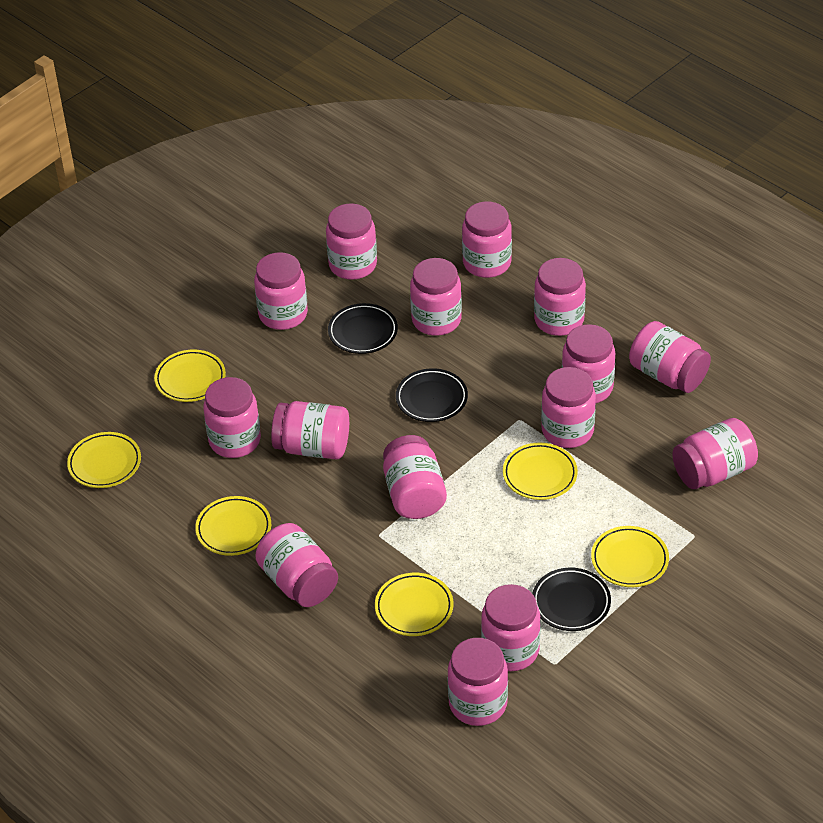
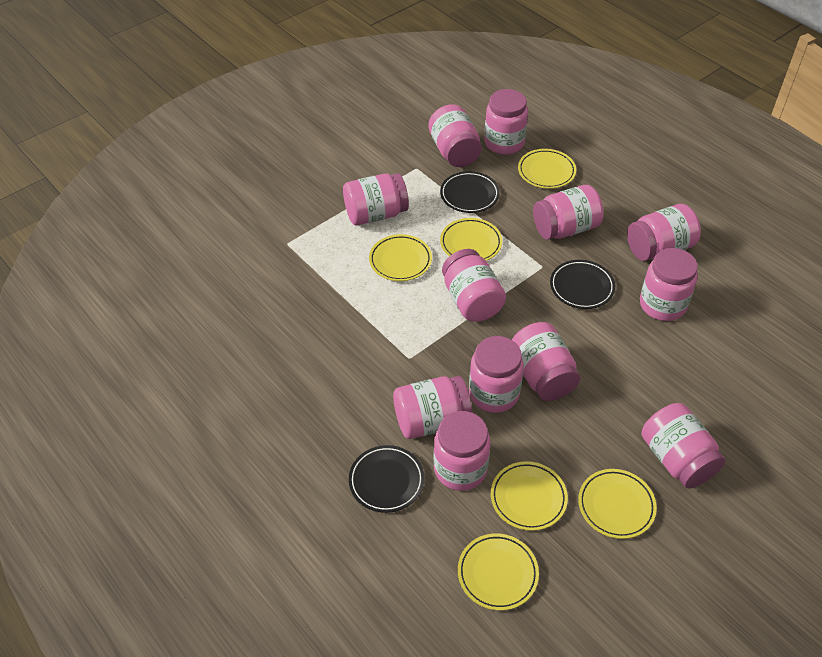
pink jar: [203,377,261,458] [254,252,308,330] [255,523,338,607] [271,401,349,459] [326,203,377,280] [383,435,447,519] [410,258,462,336] [448,638,508,726] [462,201,512,278] [481,584,541,671] [534,258,586,336] [541,367,596,448] [562,324,615,403] [629,321,711,393] [672,418,758,489] = 15 -> [343,173,409,225] [393,376,472,439] [428,104,482,167] [434,411,491,491] [442,249,506,322] [469,336,524,413] [484,89,528,155] [512,322,580,401] [533,185,604,240] [627,204,701,261] [640,248,698,321] [642,403,726,489] = 12

